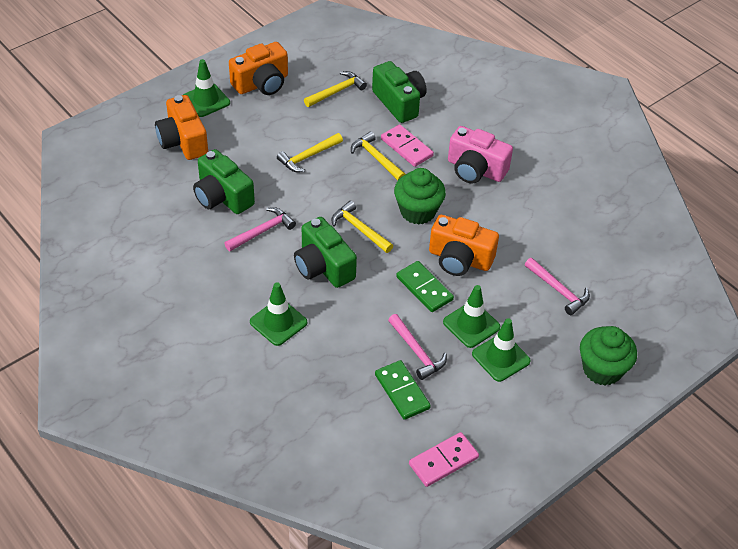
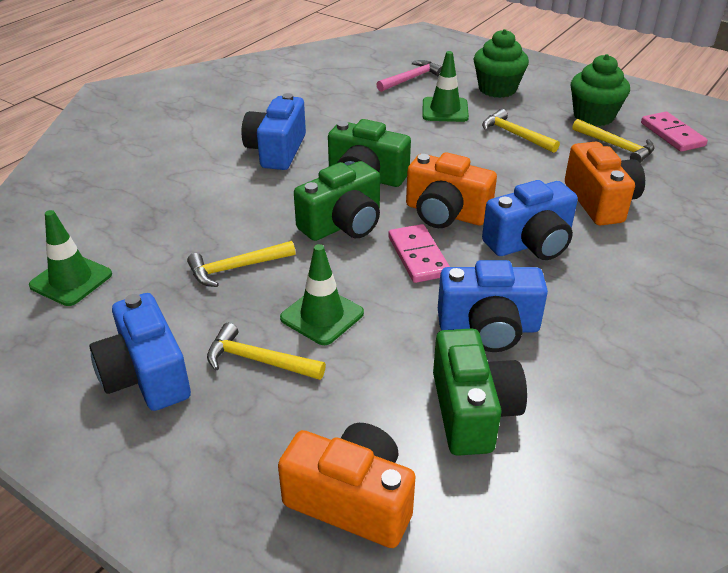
blue camera: none = 0 -> [89,293,191,411] [241,93,306,170] [438,260,548,352] [482,180,578,260] = 4
green domino: [375,360,431,420] [396,261,454,312] = 2 -> none = 0
green traffic cone: [183,59,230,117] [250,282,307,346] [443,285,500,348] [472,318,531,382] = 4 -> [29,210,112,306] [280,244,364,345] [423,51,469,122] = 3
pink camera: [448,126,513,184] = 1 -> none = 0
pink hammer: [224,207,296,251] [388,314,447,380] [525,258,590,315] = 3 -> [376,60,442,92] = 1

